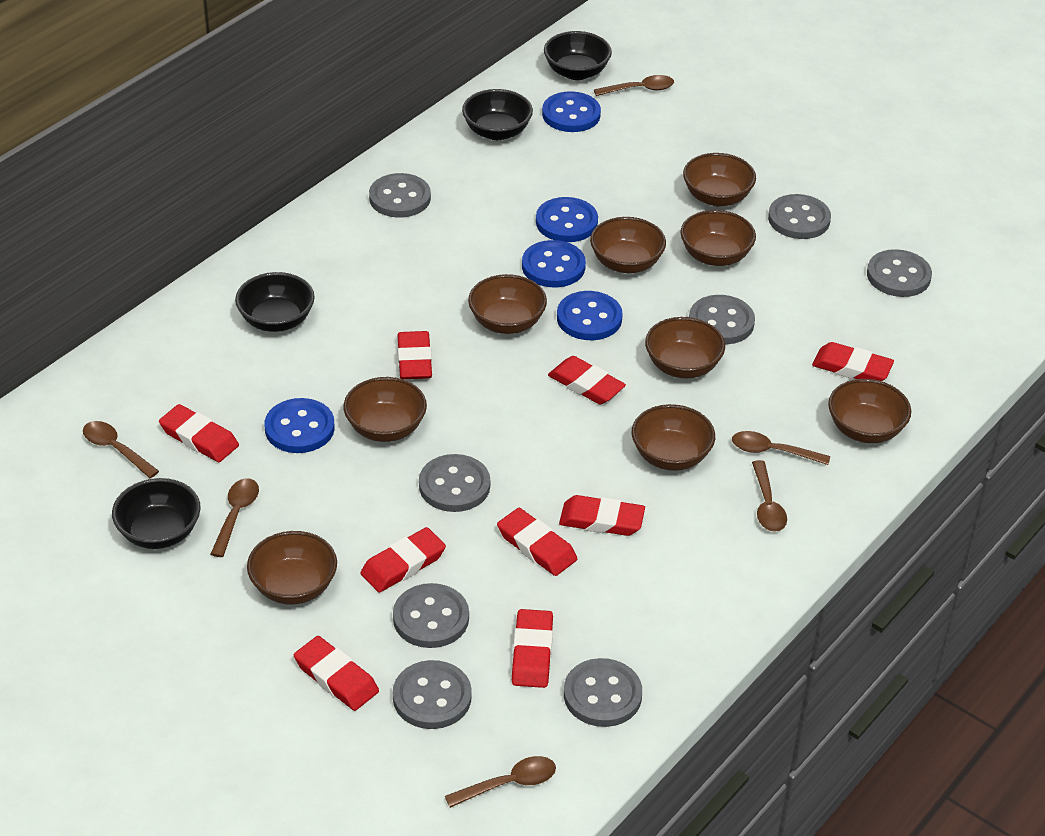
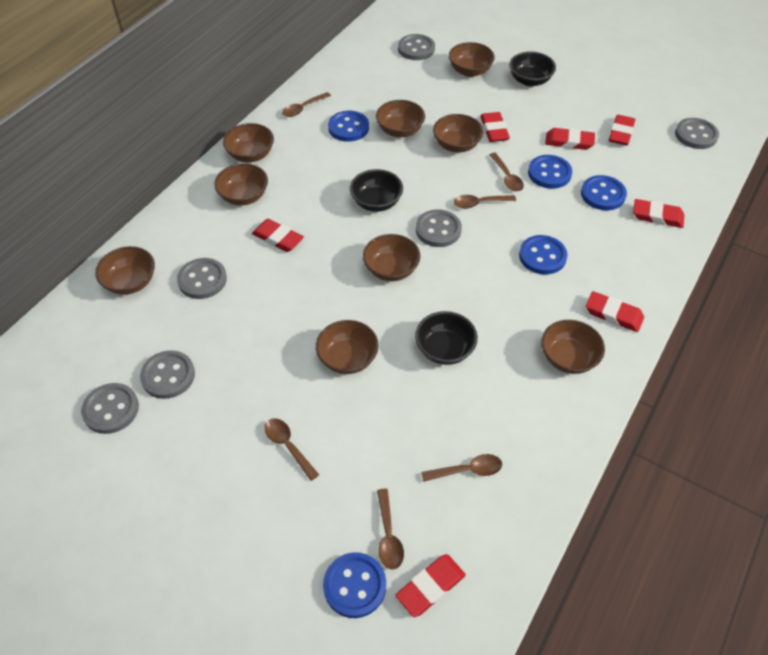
black bowl: [112,478,201,549] [235,272,315,332] [462,89,533,140] [544,31,612,80] = 4 -> [350,169,403,212] [415,311,478,365] [509,51,556,87] = 3
grey button: [369,173,431,218] [393,583,469,648] [393,660,472,729] [419,454,490,512] [564,658,642,727] [689,295,755,344] [768,194,831,239] [867,249,932,297] = 8 -> [81,383,139,434] [140,350,195,399] [177,258,227,299] [398,34,435,60] [416,209,462,247] [675,118,719,149] = 6
red eraser: [159,404,239,462] [294,636,379,711] [360,527,446,593] [398,331,432,379] [497,508,577,576] [512,609,553,688] [548,356,626,405] [559,495,645,536] [812,342,894,381] = 9 -> [252,219,304,252] [396,554,466,617] [480,112,510,142] [545,128,595,150] [586,291,644,332] [609,115,636,146] [633,199,684,228] = 7

